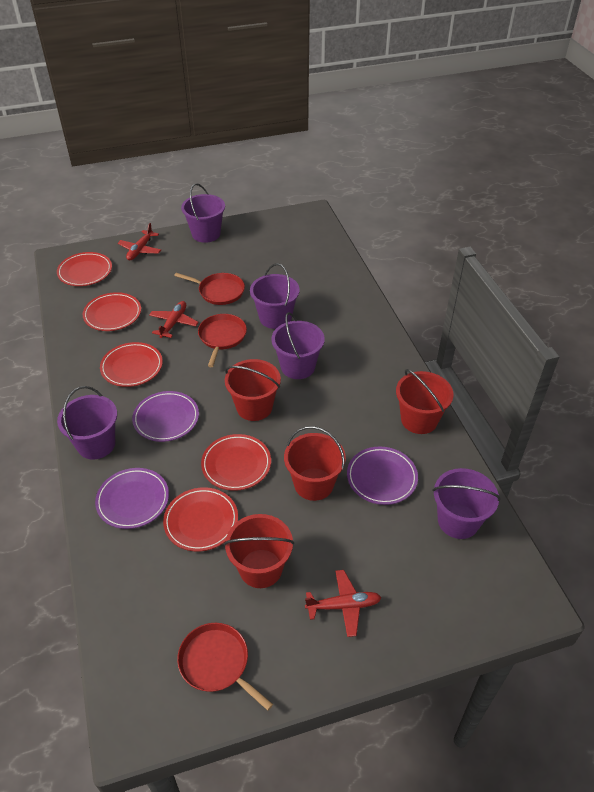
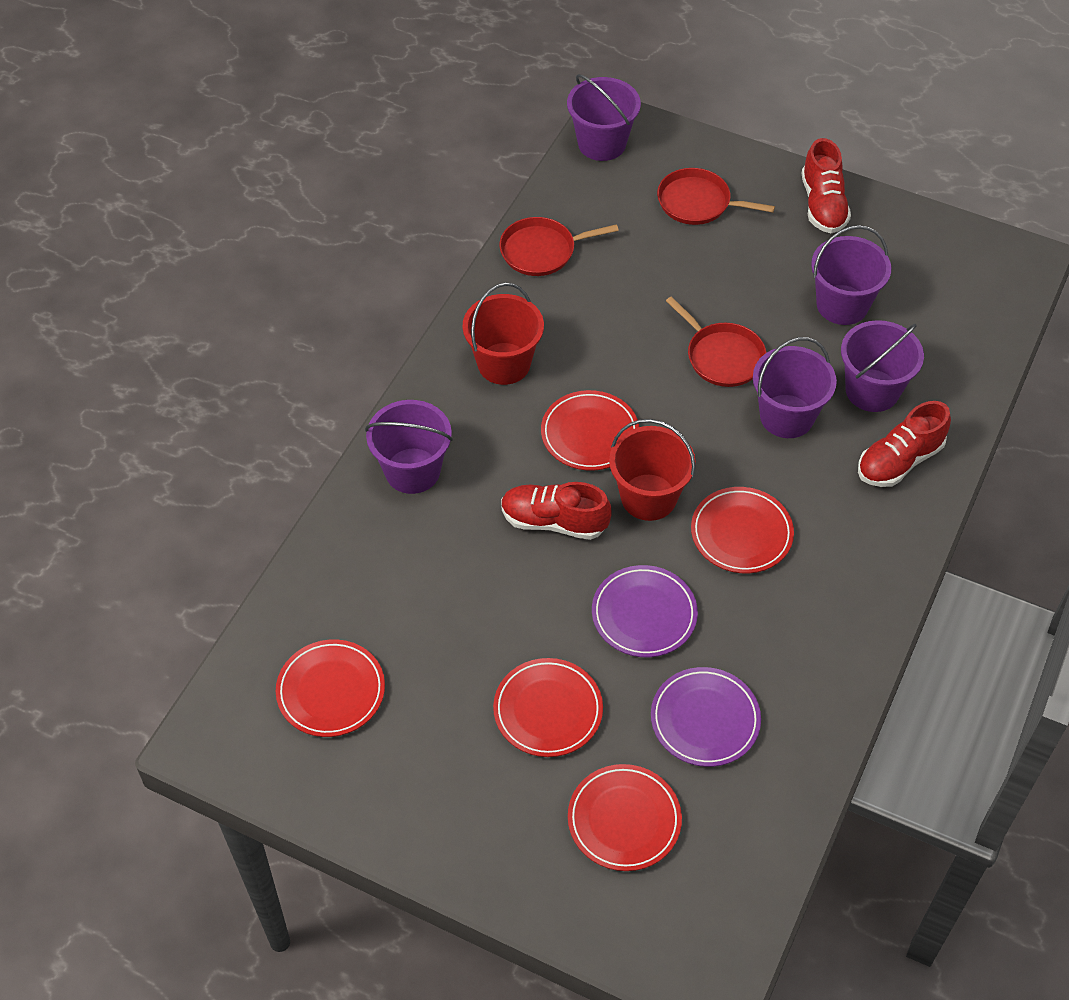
purple plate: [95,468,169,529] [132,391,199,442] [347,447,418,505] = 3 -> [592,565,698,657] [651,667,761,767] = 2
red bucket: [224,514,294,588] [225,359,281,421] [284,426,346,501] [396,369,453,434] = 4 -> [463,283,544,385] [609,419,696,521] = 2
red plane: [118,223,161,260] [149,301,199,338] [305,570,381,637] = 3 -> none = 0
red shoe: none = 0 -> [501,482,611,540] [801,138,851,233] [858,401,951,487] = 3

